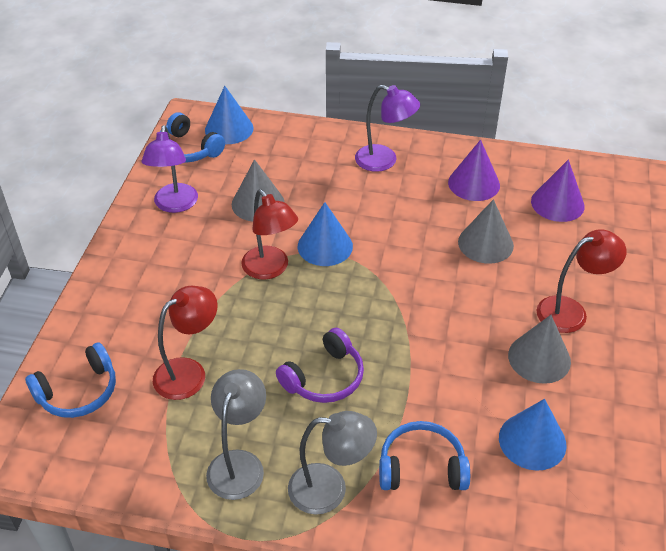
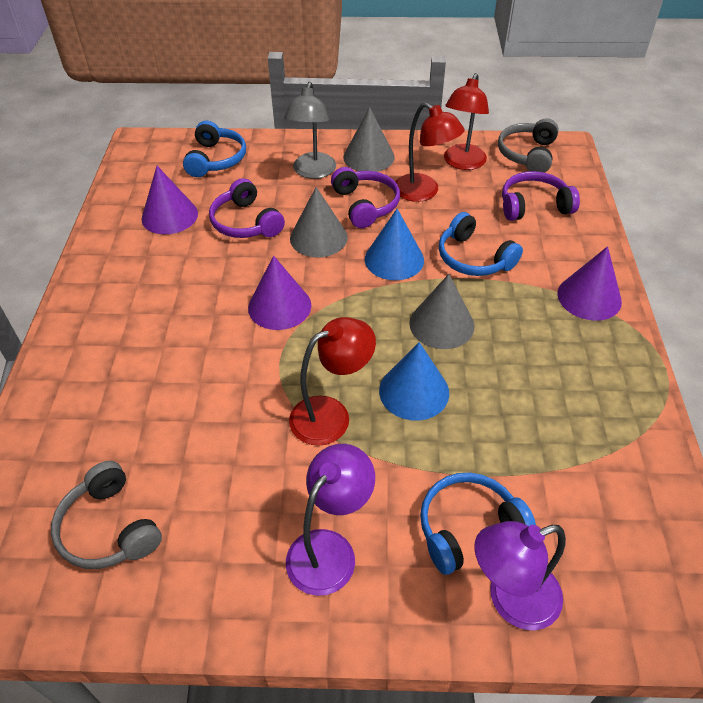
blue cone: [205,86,253,144] [298,202,353,266] [499,399,566,471] = 3 -> [365,209,424,280] [379,342,449,421] = 2
grey headphones: none = 0 -> [51,461,162,569] [498,118,559,173] = 2
grey lamp: [206,369,266,500] [288,411,377,514] = 2 -> [284,82,336,179] = 1
purple cone: [448,140,500,201] [531,159,585,222] = 2 -> [141,166,198,234] [248,256,311,330] [558,246,622,321] = 3
purple headphones: [276,328,364,403] = 1 -> [209,178,285,238] [331,167,400,228] [502,171,580,221] = 3

